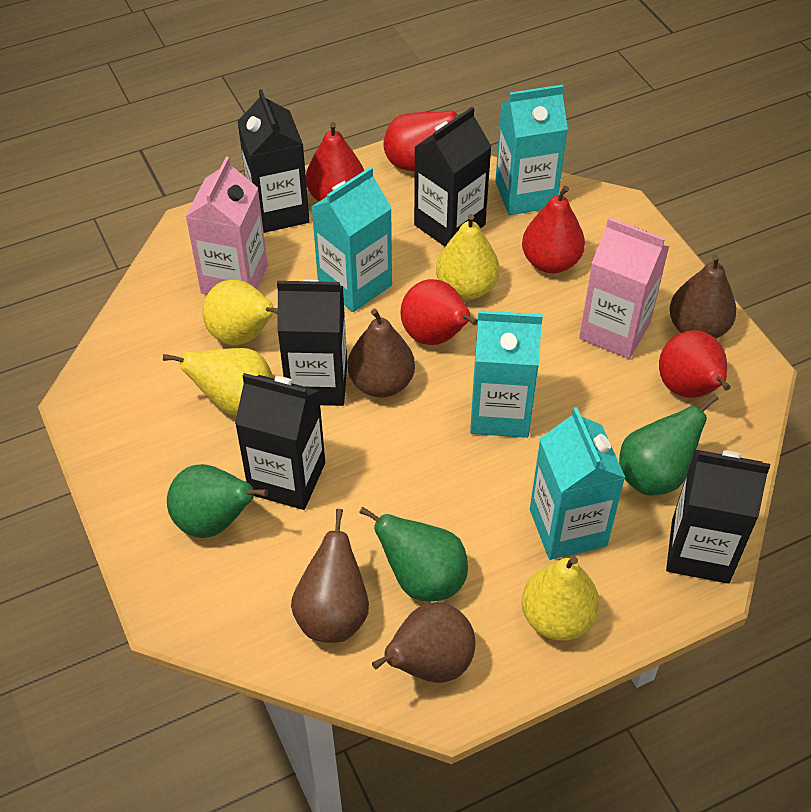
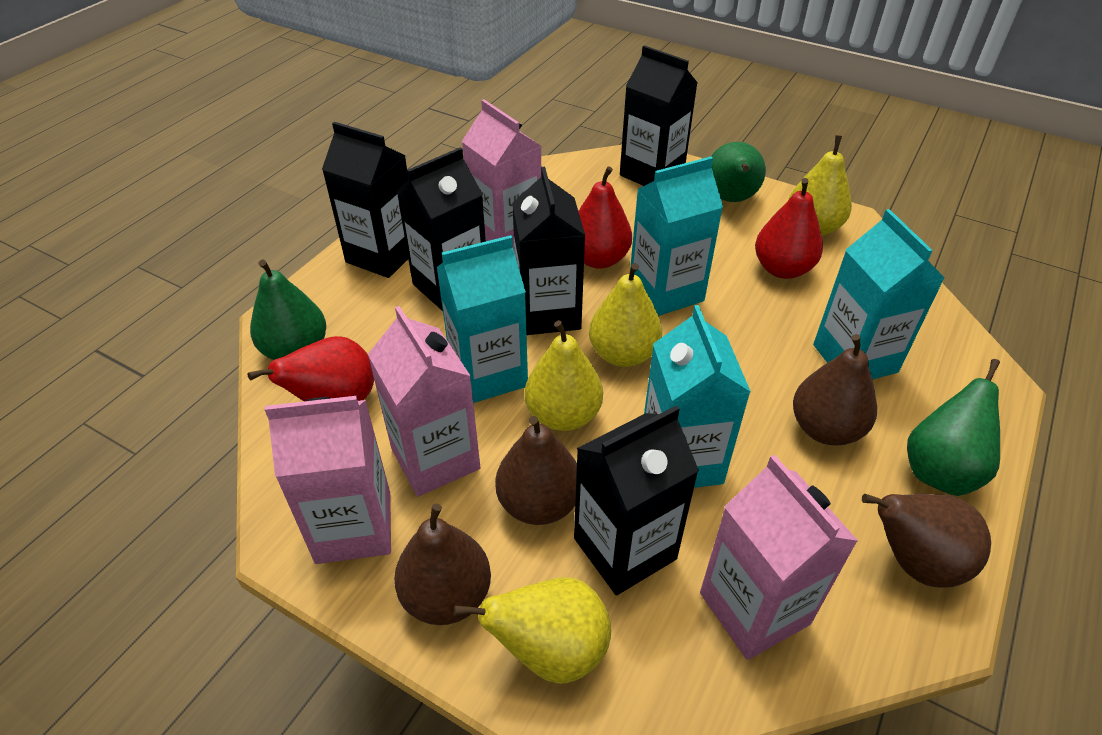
pink carton: [185,157,268,294] [579,217,669,359] = 2 -> [265,396,391,564] [368,306,481,497] [462,100,541,252] [700,455,858,660] = 4
red pear: [306,122,364,202] [383,111,462,171] [400,279,478,345] [522,186,585,273] [659,330,731,398] = 5 -> [247,336,374,401] [578,166,632,269] [755,178,823,279] = 3

